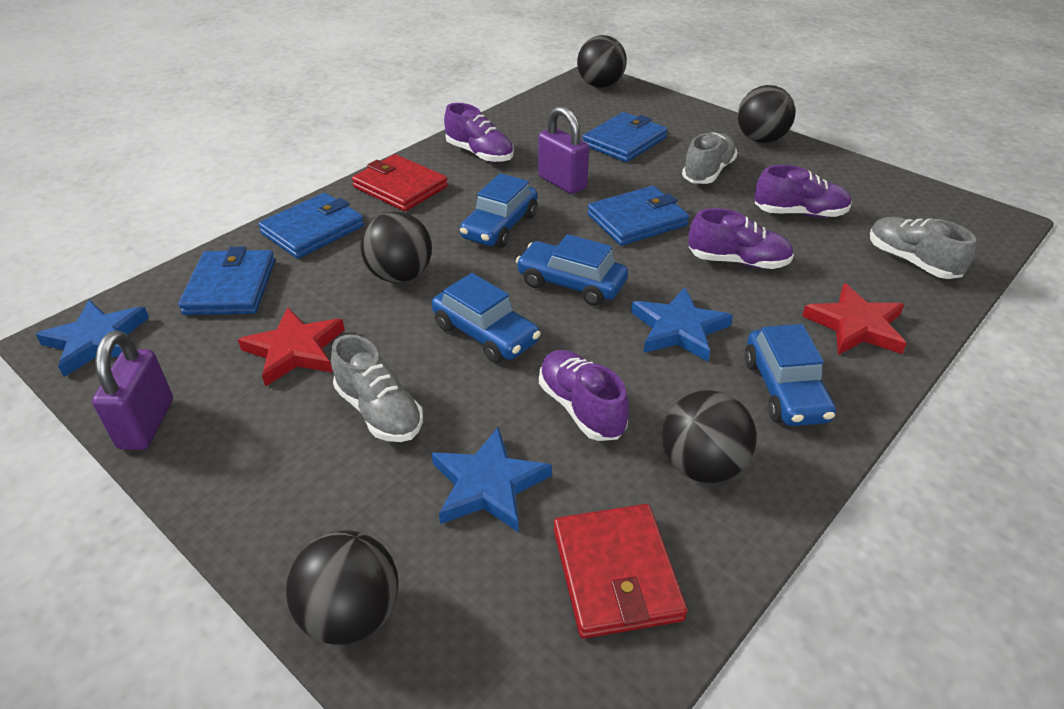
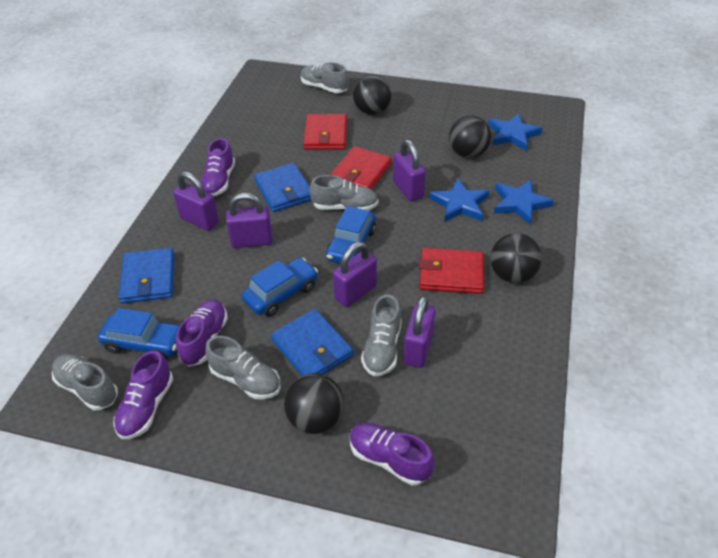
black ball: [286,530,399,645] [360,212,432,283] [577,35,627,88] [662,390,757,483] [738,85,795,143] = 5 -> [284,373,344,434] [353,75,391,115] [449,115,491,158] [490,233,542,283] = 4
blue car: [431,273,541,363] [460,173,538,248] [516,234,628,306] [745,324,836,426] = 4 -> [97,308,179,359] [241,258,318,317] [326,206,376,264] = 3
blue wallet: [178,247,275,315] [258,193,364,259] [582,112,668,162] [587,186,689,246] = 4 -> [118,248,174,303] [254,163,311,212] [271,309,353,376] = 3
grey shoe: [331,334,423,442] [682,132,737,184] [870,217,976,279] = 3 -> [52,354,118,410] [205,336,281,400] [301,62,349,93] [309,175,378,211] [361,294,402,377] = 5
purple padlock: [92,331,173,450] [538,106,589,194] = 2 -> [173,172,219,231] [226,193,273,248] [333,242,377,307] [393,140,426,202] [403,296,435,368] = 5
red star: [238,307,345,387] [802,283,907,355] = 2 -> none = 0
red wallet: [352,154,448,211] [554,504,688,639] = 2 -> [303,114,347,150] [330,146,392,189] [419,248,484,294] = 3

